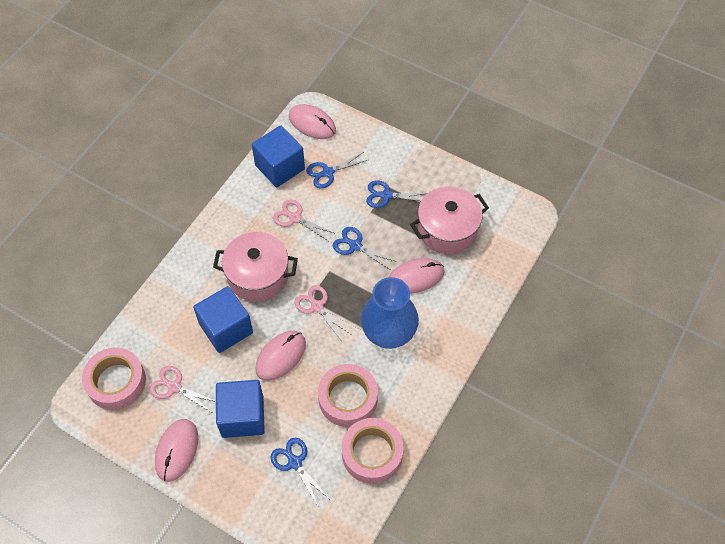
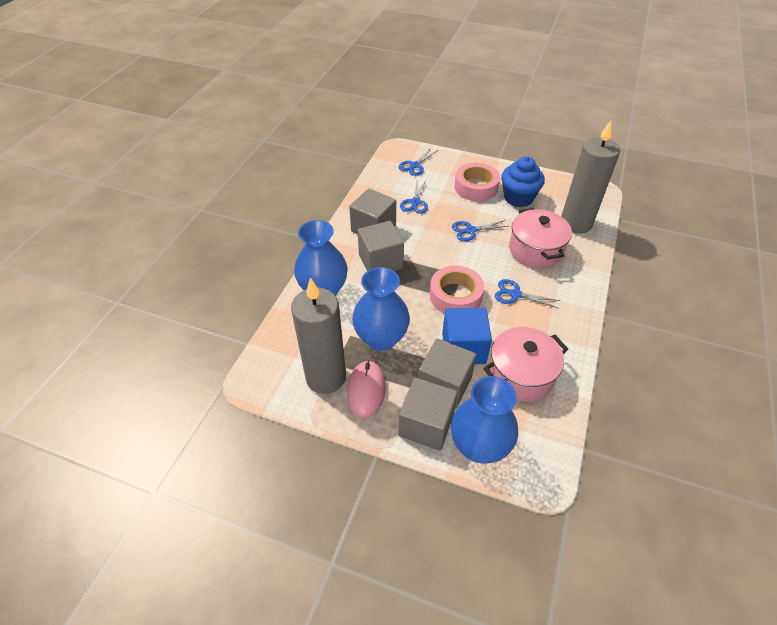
blue cube: [193,286,253,353] [216,380,265,438] [252,125,305,187] = 3 -> [442,308,492,364] = 1
blue cupcake: none = 0 -> [501,156,545,207] = 1
blue vase: [361,277,419,349] = 1 -> [294,220,348,296] [352,267,410,351] [451,376,518,464] = 3
grey candle: none = 0 -> [291,277,346,394] [561,121,620,234] = 2
grey cube: none = 0 -> [349,188,396,234] [358,221,404,271] [398,378,458,450] [418,338,476,409] = 4
pink mouse: [155,419,198,482] [255,331,306,381] [289,104,336,139] [389,258,444,294] = 4 -> [347,360,386,418] = 1
pink scissors: [149,366,216,412] [273,199,336,241] [294,285,350,340] = 3 -> none = 0
pink tape: [82,347,146,410] [318,364,378,427] [342,418,404,484] = 3 -> [430,266,484,314] [454,163,500,201] = 2

